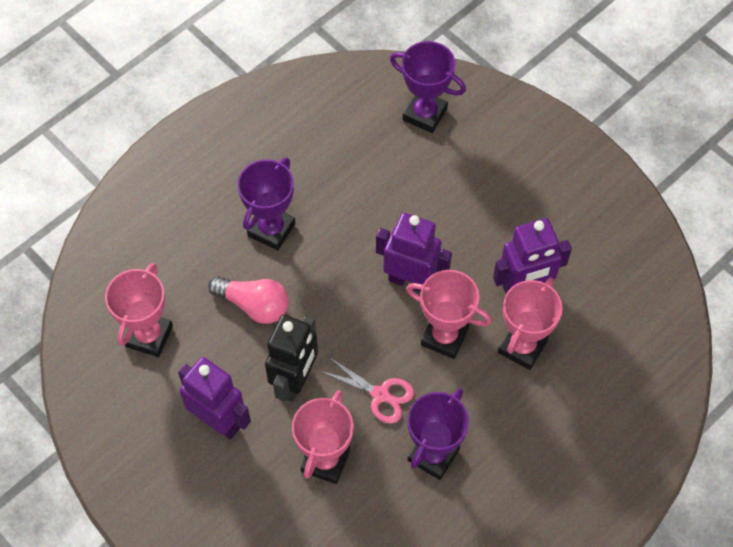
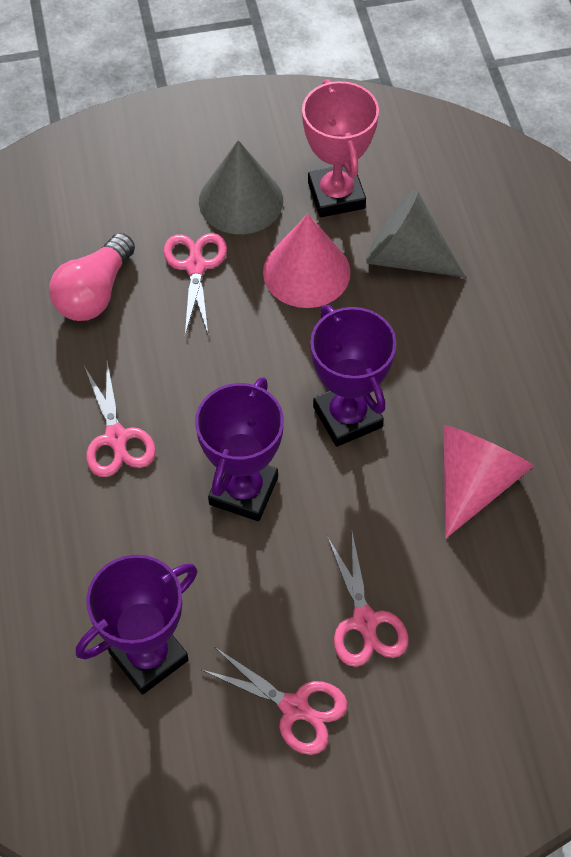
black robot: [265,315,318,402] = 1 -> none = 0
grey cone: none = 0 -> [199,140,283,234] [366,189,466,278] = 2
pink cone: none = 0 -> [263,214,351,308] [444,425,534,539] = 2
pink scissors: [320,357,414,423] = 1 -> [84,362,156,477] [163,233,227,335] [200,647,347,755] [327,532,409,667] = 4
pink trophy: [105,263,173,357] [292,390,354,484] [406,270,492,359] [498,277,563,370] = 4 -> [302,79,379,218] = 1
purple robot: [178,357,251,439] [376,213,452,292] [493,218,572,294] = 3 -> none = 0

